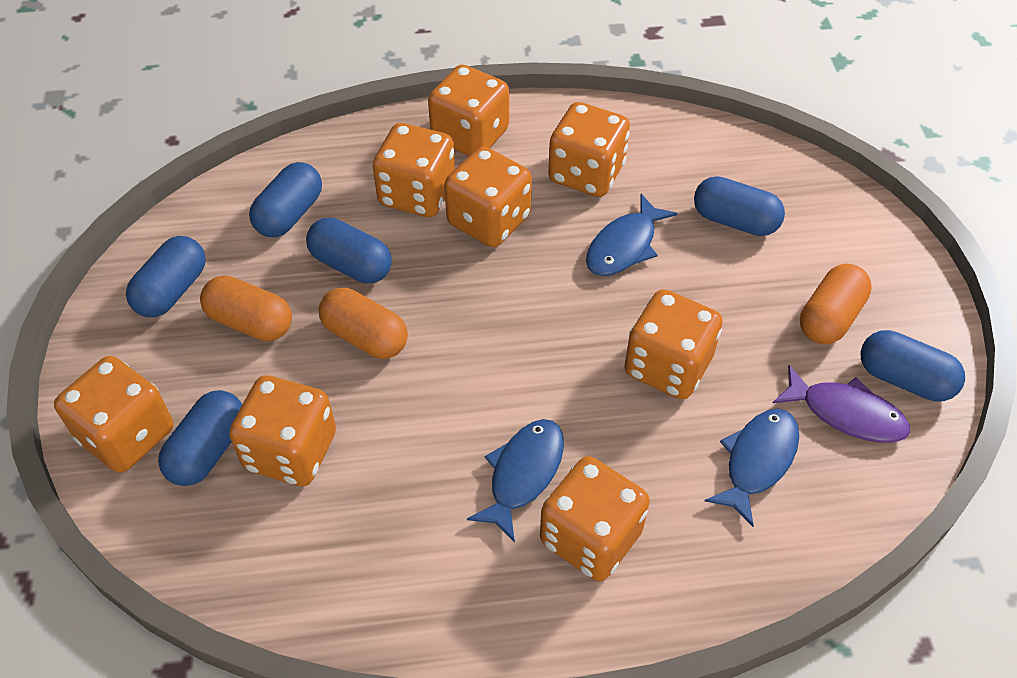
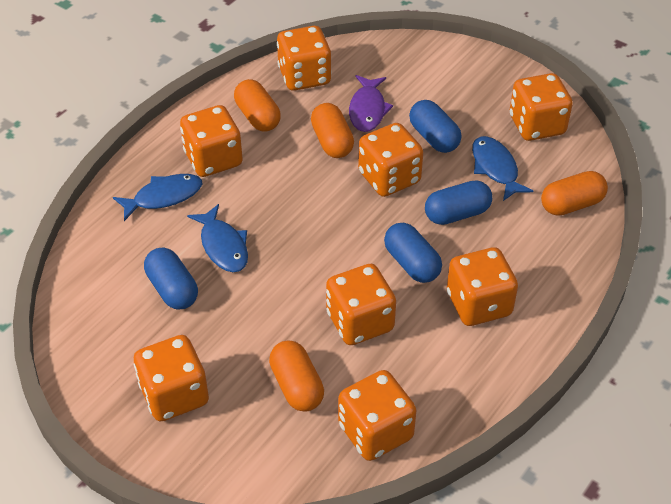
blue capsule: [126,236,206,317] [158,390,242,486] [249,162,322,237] [306,218,392,283] [694,176,785,236] [860,330,965,402] = 6 -> [144,248,198,310] [384,223,442,283] [409,100,462,153] [425,180,492,225] = 4
orange capsule: [200,276,292,341] [319,288,408,359] [800,264,872,344] = 3 -> [234,79,281,132] [269,341,324,412] [311,103,354,158] [541,171,608,216] = 4

